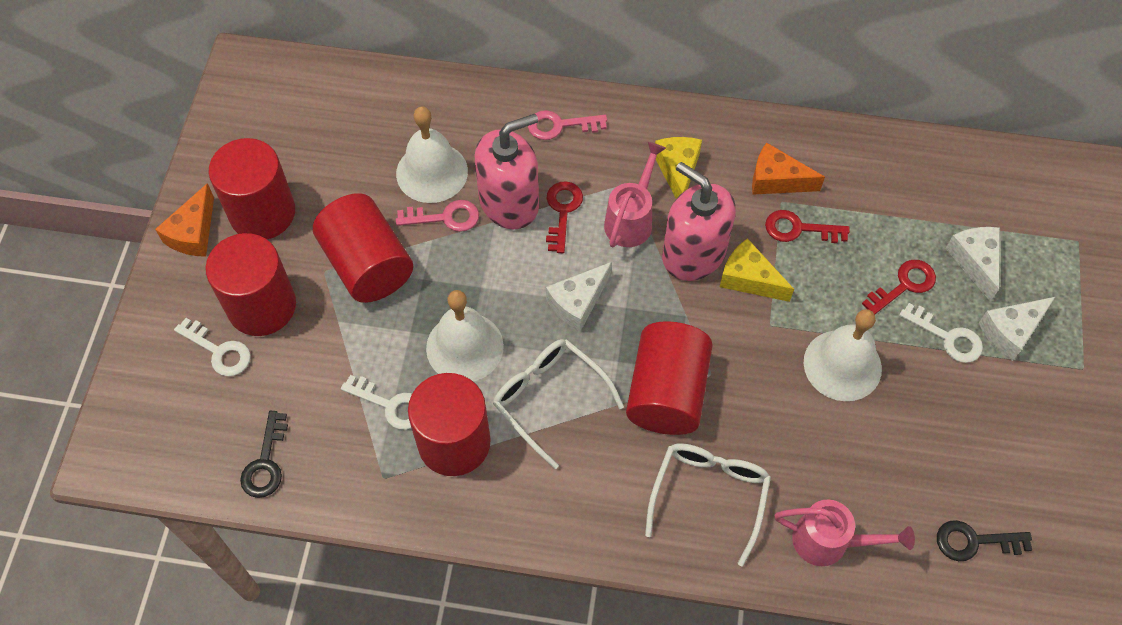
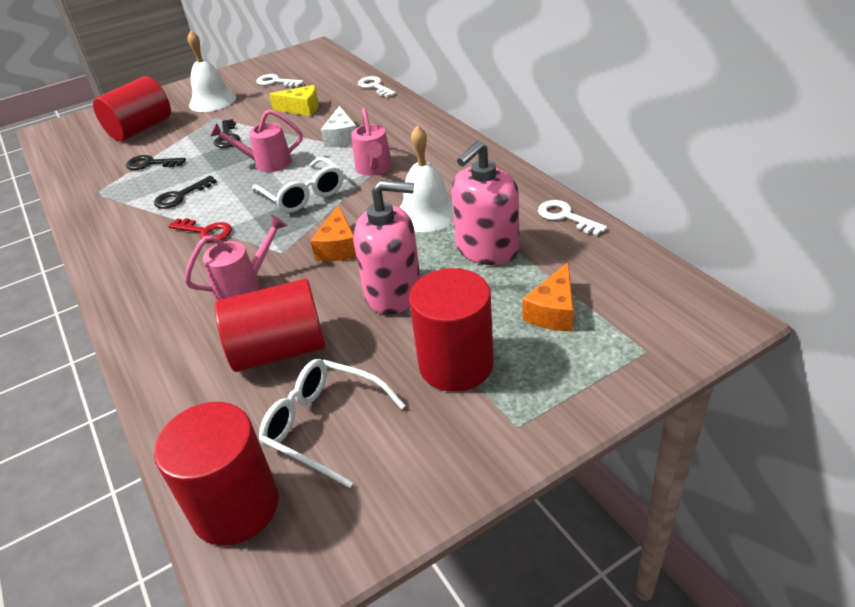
black key: [240,411,288,498] [937,520,1032,561] = 2 -> [126,155,186,170] [154,176,217,209] [214,119,240,148] = 3
pink key: [396,200,479,232] [528,110,607,140] = 2 -> none = 0
pink watering can: [604,142,666,248] [775,500,915,566] = 2 -> [184,215,287,301] [210,109,303,172] [352,108,392,176] = 3
red cylinder: [205,233,296,336] [208,138,295,239] [313,193,413,303] [408,373,491,476] [626,321,713,435] = 5 -> [93,76,171,141] [154,402,278,546] [215,279,325,372] [409,268,494,392] = 4
red key: [546,181,583,253] [765,210,850,243] [862,260,936,314] = 3 -> [168,218,232,242] = 1
white bell: [396,107,468,203] [426,290,504,381] [804,309,882,401] = 3 -> [188,30,236,112] [399,125,454,232] = 2
white cheese: [546,262,612,332] [945,227,1000,302] [979,297,1055,361] = 3 -> [321,106,356,147] = 1
yellow cheese: [655,137,702,199] [720,238,794,302] = 2 -> [269,85,319,116] = 1

